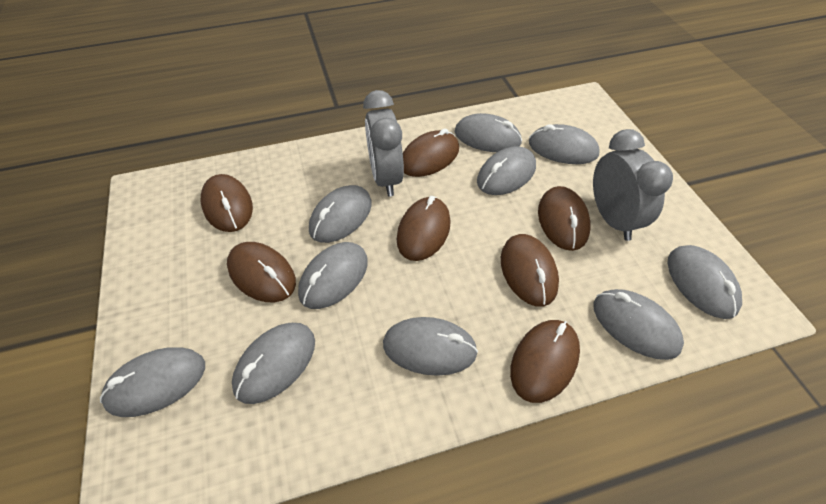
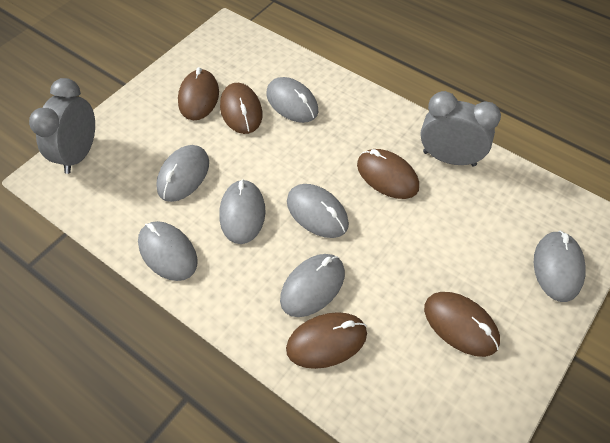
brown mouse: [200,174,253,232] [227,242,296,302] [397,196,451,261] [403,129,459,177] [501,234,559,307] [510,320,580,403] [538,186,591,251] = 7 -> [178,67,219,120] [220,83,262,134] [286,312,367,369] [357,149,419,199] [424,292,500,357] = 5
grey mouse: [100,347,205,417] [232,323,315,404] [298,242,368,309] [309,185,372,243] [383,317,478,376] [455,113,522,152] [477,146,536,195] [529,124,600,164] [593,289,684,360] [667,245,742,319] = 10 -> [138,221,198,281] [156,145,209,202] [219,179,265,244] [267,77,318,123] [280,254,345,317] [287,184,349,238] [534,231,586,302] = 7

